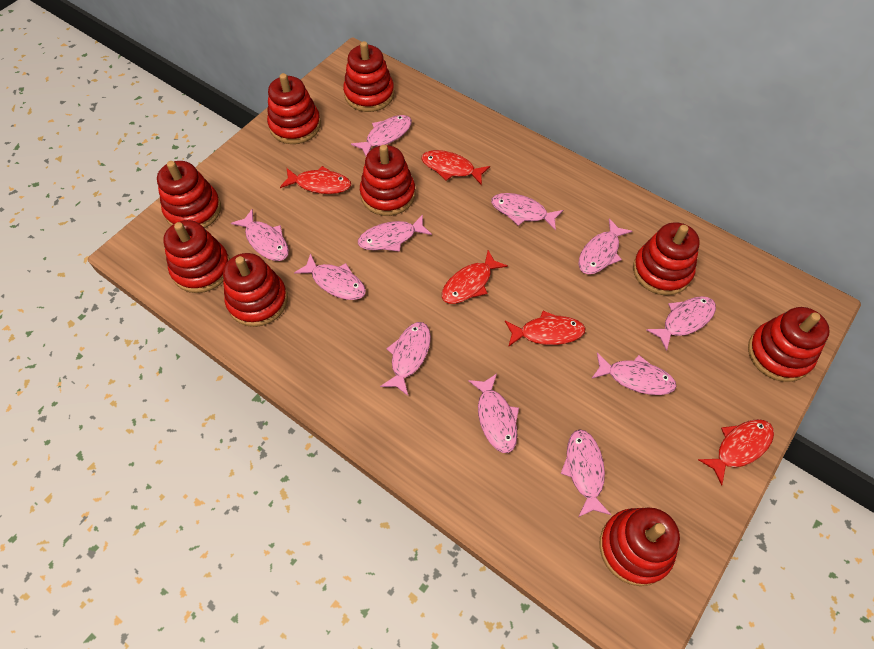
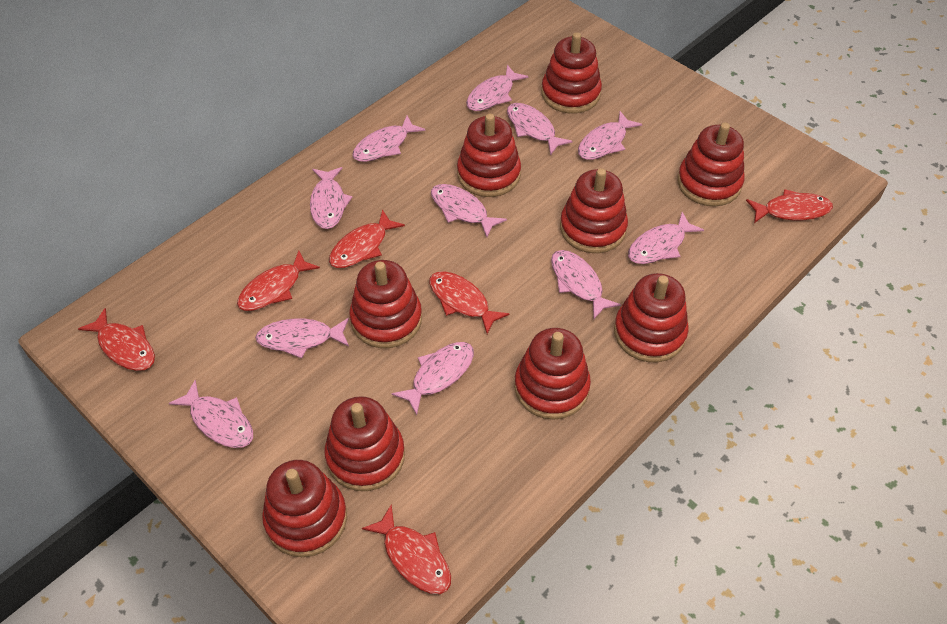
red fish: [280,166,351,194] [421,150,490,185] [442,250,508,304] [505,311,586,347] [698,419,774,486] = 5 -> [78,308,155,371] [237,251,320,311] [329,209,405,268] [362,504,451,594] [429,271,509,334] [746,189,833,223] = 6

